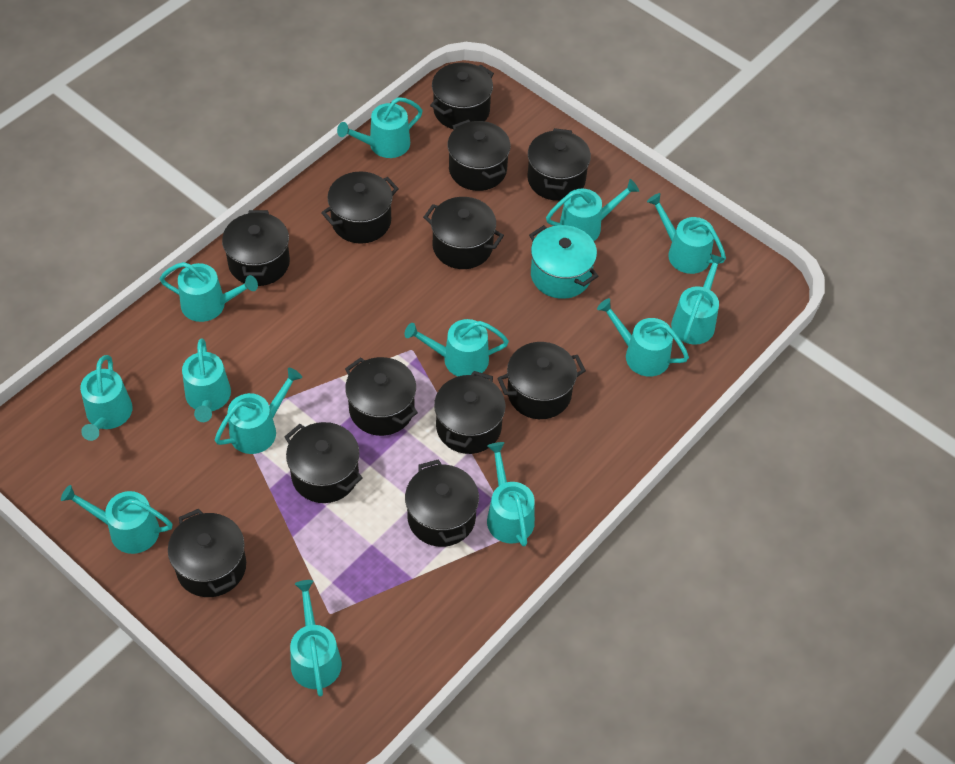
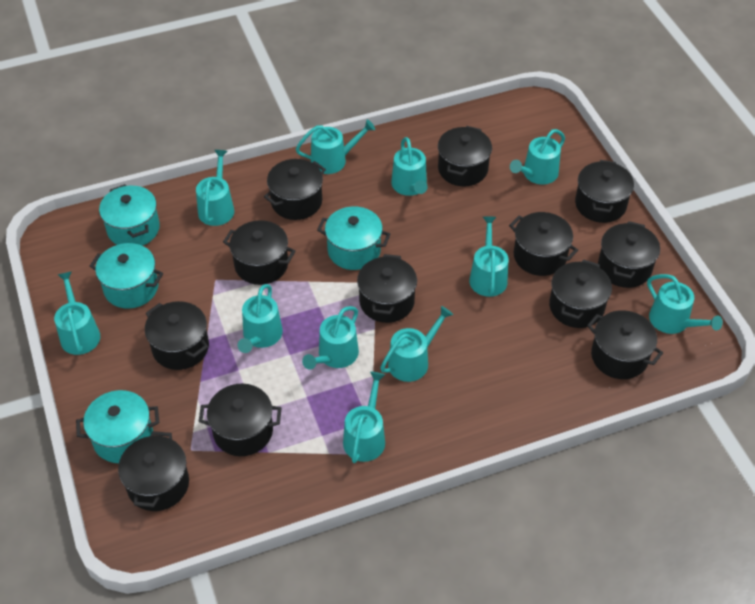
turquoise pot: [529,225,598,299] = 1 -> [76,390,159,463] [90,243,163,309] [99,184,160,246] [317,207,390,270] = 4
turquoise watering can: [61,485,172,554] [80,355,133,441] [160,262,258,322] [182,338,231,422] [215,368,302,454] [290,580,342,697] [337,97,423,158] [404,319,509,376] [487,442,535,546] [546,179,639,241] [597,298,689,377] [647,193,726,274] [671,254,725,345] = 13 -> [54,271,100,355] [196,150,234,226] [238,284,283,353] [296,120,375,174] [302,306,359,370] [343,372,385,463] [380,306,453,382] [391,137,427,196] [469,217,509,297] [510,129,565,184] [647,274,723,334] = 11

